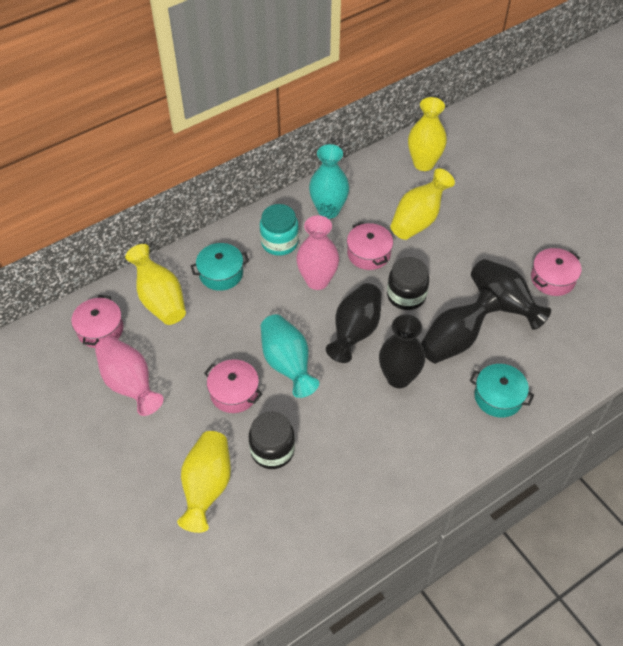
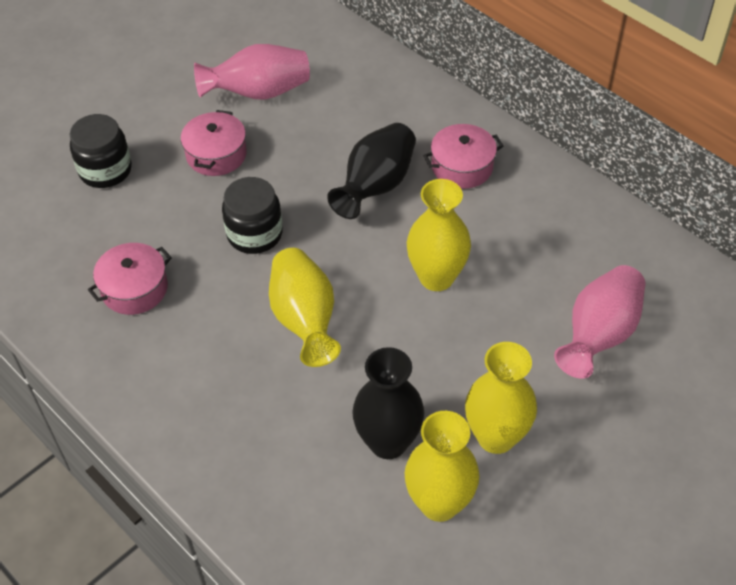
black vase: [326,283,382,363] [379,315,425,388] [421,289,501,363] [471,259,551,330] = 4 -> [327,123,416,219] [352,347,425,459] = 2
pink pot: [72,295,123,348] [204,359,262,413] [347,222,393,270] [531,248,581,296] = 4 -> [88,243,172,315] [181,110,247,176] [423,124,503,189] = 3
turquoise jar: [260,204,299,256] = 1 -> none = 0
turquoise pot: [190,243,249,291] [470,364,534,418] = 2 -> none = 0
turquoise vase: [261,314,319,398] [309,144,349,219] = 2 -> none = 0

